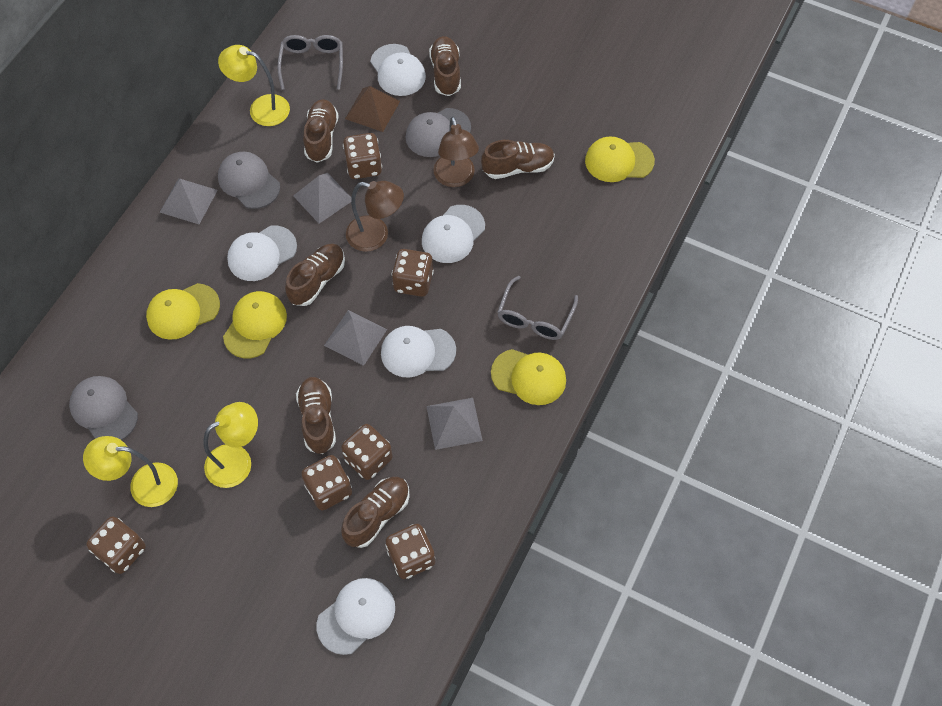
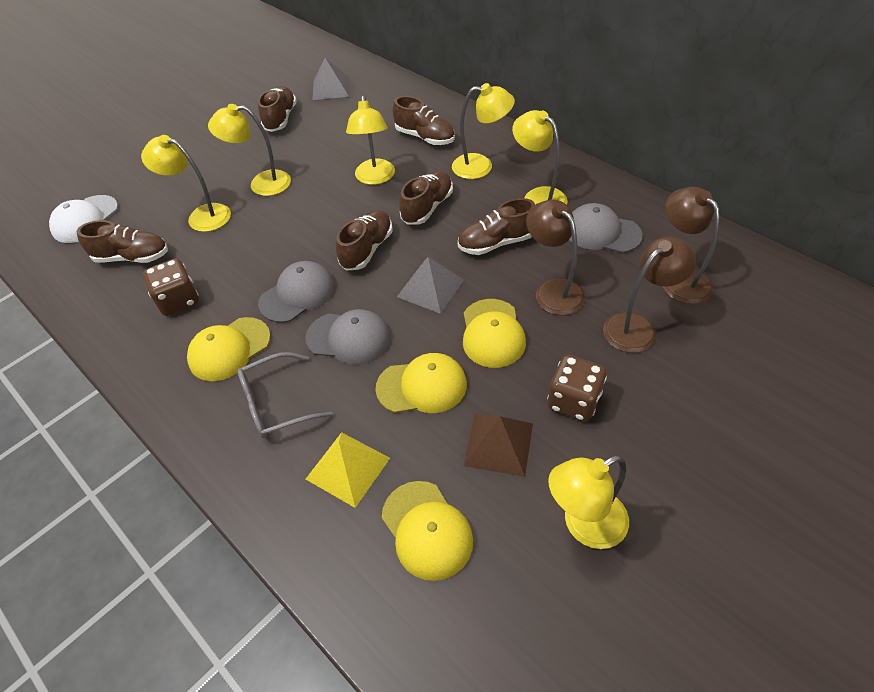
brown dice: [86,516,146,574] [301,455,352,511] [341,424,393,480] [343,133,382,179] [385,524,435,579] [392,249,434,297] = 6 -> [143,258,199,316] [547,355,607,421] = 2
brown lamp: [346,181,404,252] [433,116,479,187] = 2 -> [526,200,586,315] [603,236,696,353] [663,187,720,304] = 3
grey glasses: [278,35,343,90] [497,276,578,340] = 2 -> [237,352,333,438] = 1
grey pyramid: [160,178,218,224] [293,173,352,224] [324,310,387,366] [426,398,483,450] = 4 -> [312,58,349,100] [397,257,464,314] = 2
white cap: [227,225,297,281] [317,578,395,655] [370,44,426,96] [381,326,456,378] [422,205,485,263] = 5 -> [49,195,118,243] = 1
yellow lamp: [83,436,178,507] [204,402,258,488] [218,45,290,126] = 3 -> [141,135,231,232] [208,104,291,196] [346,95,395,185] [452,83,515,179] [512,110,568,205] [548,455,629,549] = 6
yellow pyramid: none = 0 -> [306,432,390,508] = 1

